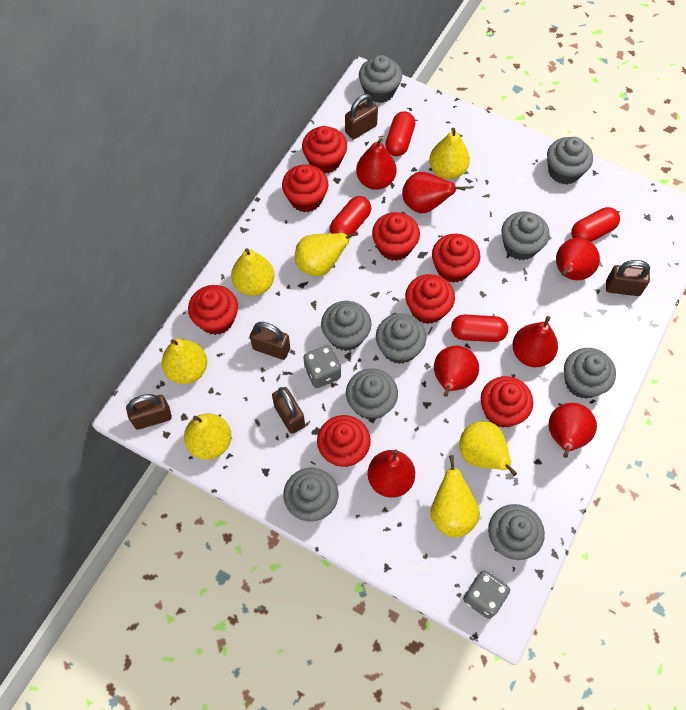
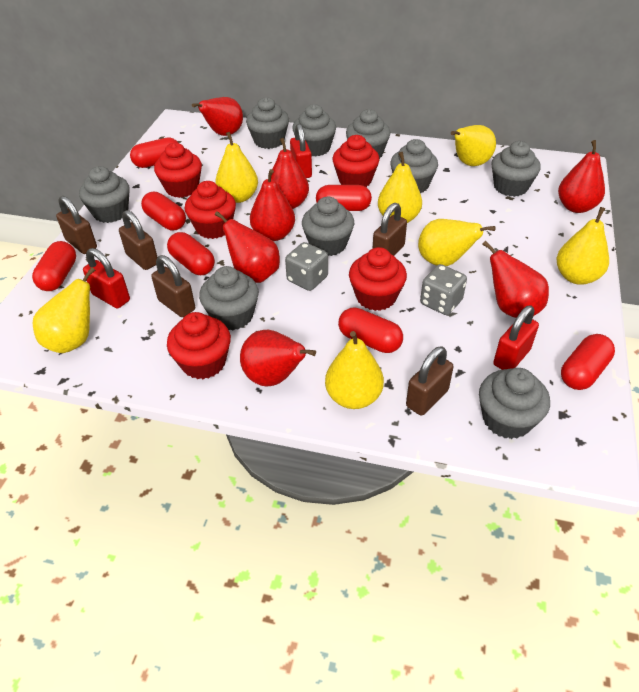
red capsule: [330,196,371,236] [385,111,415,156] [451,315,508,342] [571,207,620,242] = 4 -> [32,241,76,291] [130,137,178,168] [141,192,186,230] [167,232,215,275] [316,185,372,211] [338,307,403,353] [561,334,615,390] = 7
red cupcake: [188,285,238,335] [282,164,328,212] [302,126,347,173] [317,415,371,467] [372,212,420,261] [405,274,455,324] [432,234,481,283] [481,376,533,428] = 8 -> [154,143,202,198] [167,312,231,379] [184,181,236,239] [333,135,379,187] [349,247,407,311] = 5
red padlock: none = 0 -> [83,248,130,309] [290,124,312,178] [493,305,539,370] = 3

